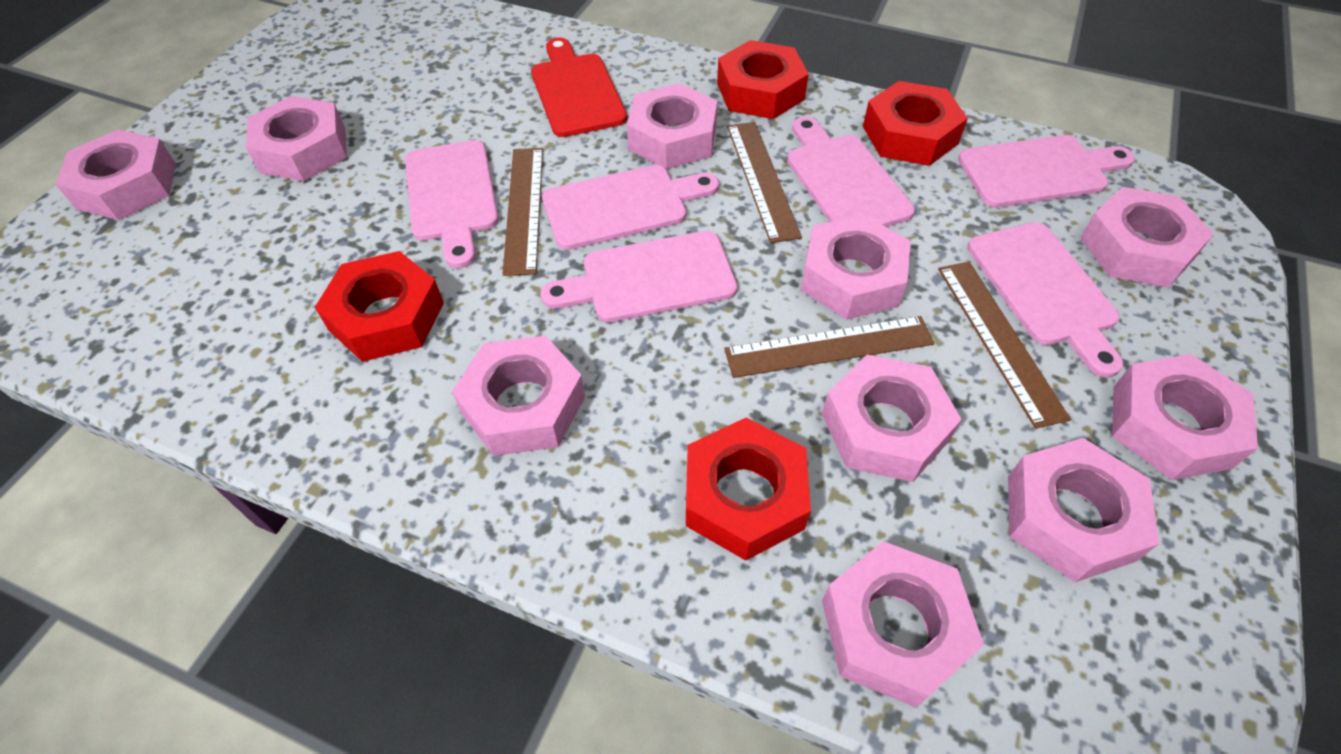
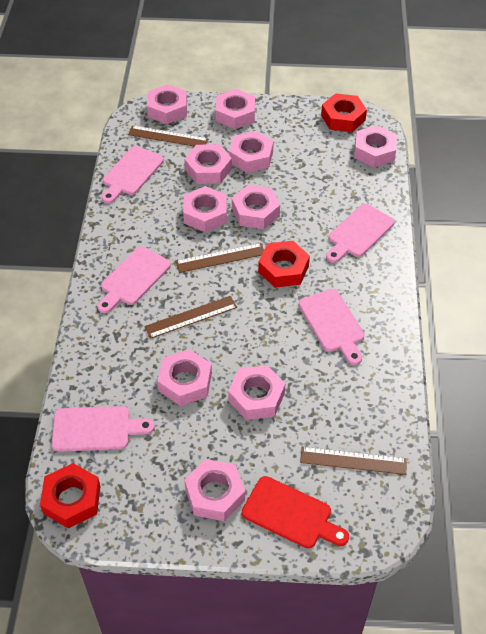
pink cutting board: [405,140,499,268] [541,231,737,323] [542,165,719,250] [787,117,915,227] [958,135,1135,207] [968,222,1123,378] = 6 -> [52,406,155,452] [97,247,171,313] [102,146,164,203] [299,289,365,365] [326,204,395,263] = 5
red nut: [315,251,444,362] [686,418,811,561] [717,40,809,119] [863,81,968,166] = 4 -> [40,463,101,528] [258,241,310,288] [321,93,367,132] = 3

